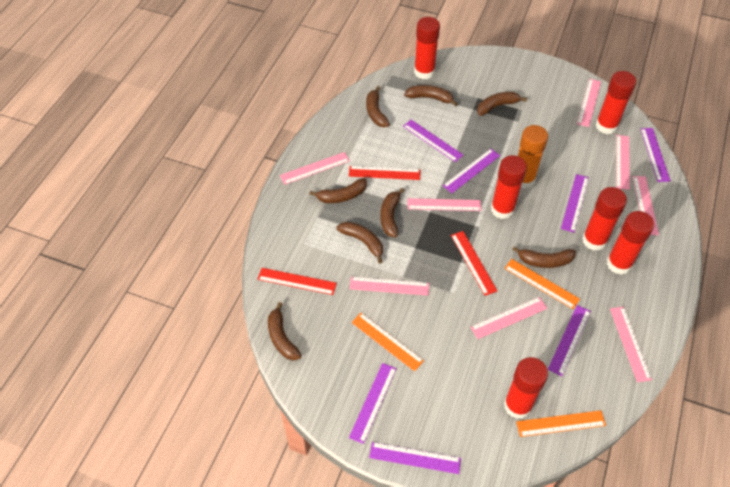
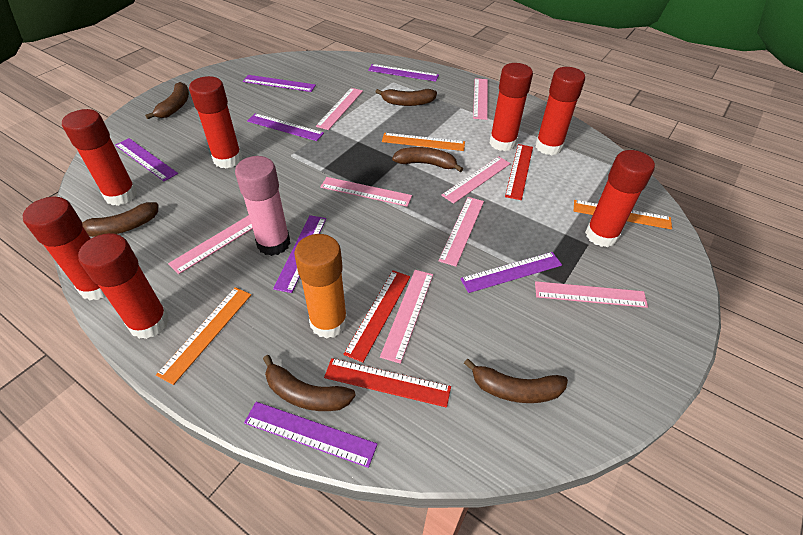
brown banana: [268,302,302,360] [309,178,367,203] [337,222,383,264] [366,86,390,127] [381,188,405,237] [404,85,458,107] [477,92,527,116] [512,246,576,268] = 8 -> [82,202,158,237] [145,82,189,119] [263,355,356,411] [376,89,437,106] [392,147,463,172] [464,359,568,403] = 6
pink glue stick: none = 0 -> [235,156,291,256] = 1
red glue stick: [414,17,440,79] [491,155,527,219] [504,357,548,419] [582,187,627,251] [596,71,636,134] [607,211,654,275] = 6 -> [23,197,106,300] [62,109,137,206] [78,233,169,339] [189,76,242,169] [489,63,533,151] [535,67,585,155] [585,150,655,247] = 7

